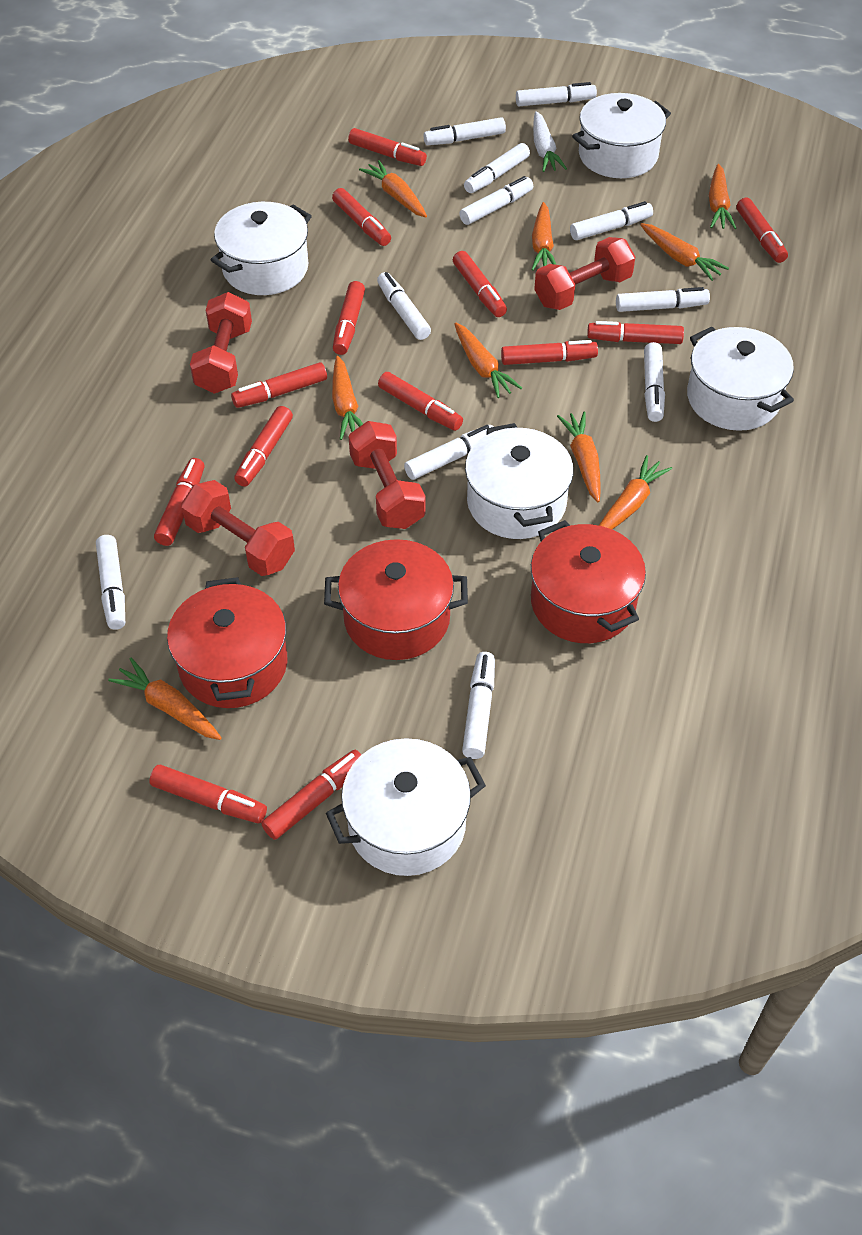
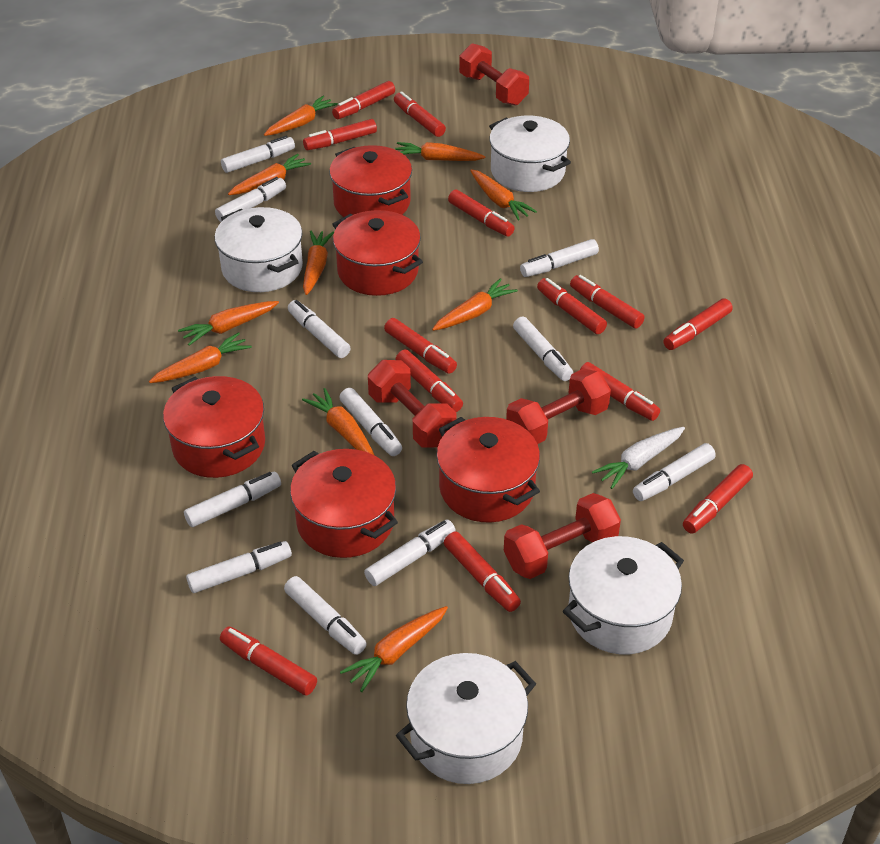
orange carrot: [108,658,222,740] [332,355,363,440] [359,160,427,217] [454,322,522,398] [532,202,556,271] [557,412,601,502] [598,455,672,529] [640,223,729,281] [709,164,736,229] = 9 -> [149,332,252,383] [178,301,279,346] [228,154,311,195] [264,96,338,136] [302,388,374,455] [303,231,334,295] [340,606,448,692] [395,142,485,161] [432,278,518,331] [470,169,537,221] = 10
red pot: [167,577,287,708] [324,539,468,660] [531,520,646,643] = 3 -> [163,376,265,478] [290,449,398,558] [329,145,412,217] [332,210,423,296] [436,417,540,523] = 5
white pot: [211,202,312,295] [326,738,486,876] [465,423,574,539] [572,93,671,178] [687,327,794,431] = 5 -> [215,207,303,292] [396,653,536,784] [489,116,571,192] [563,536,684,654] = 4

